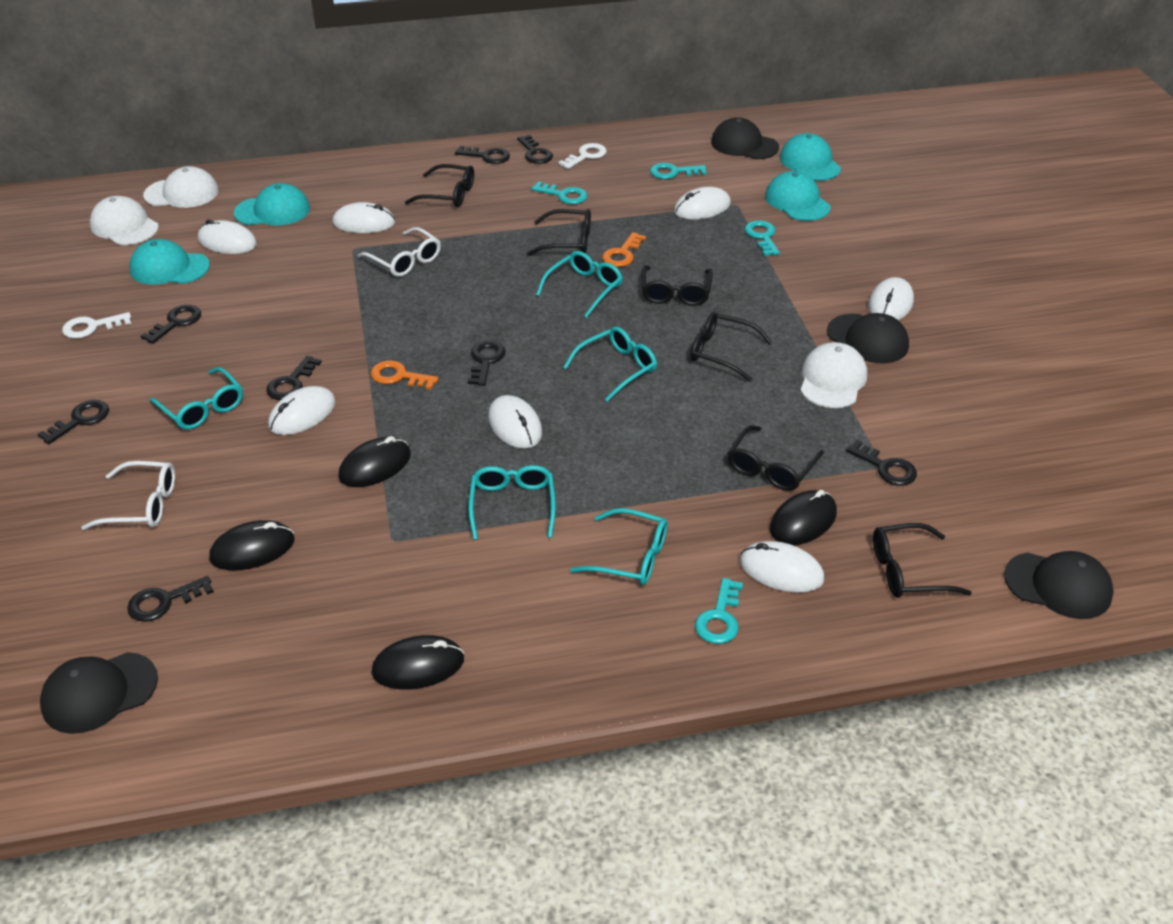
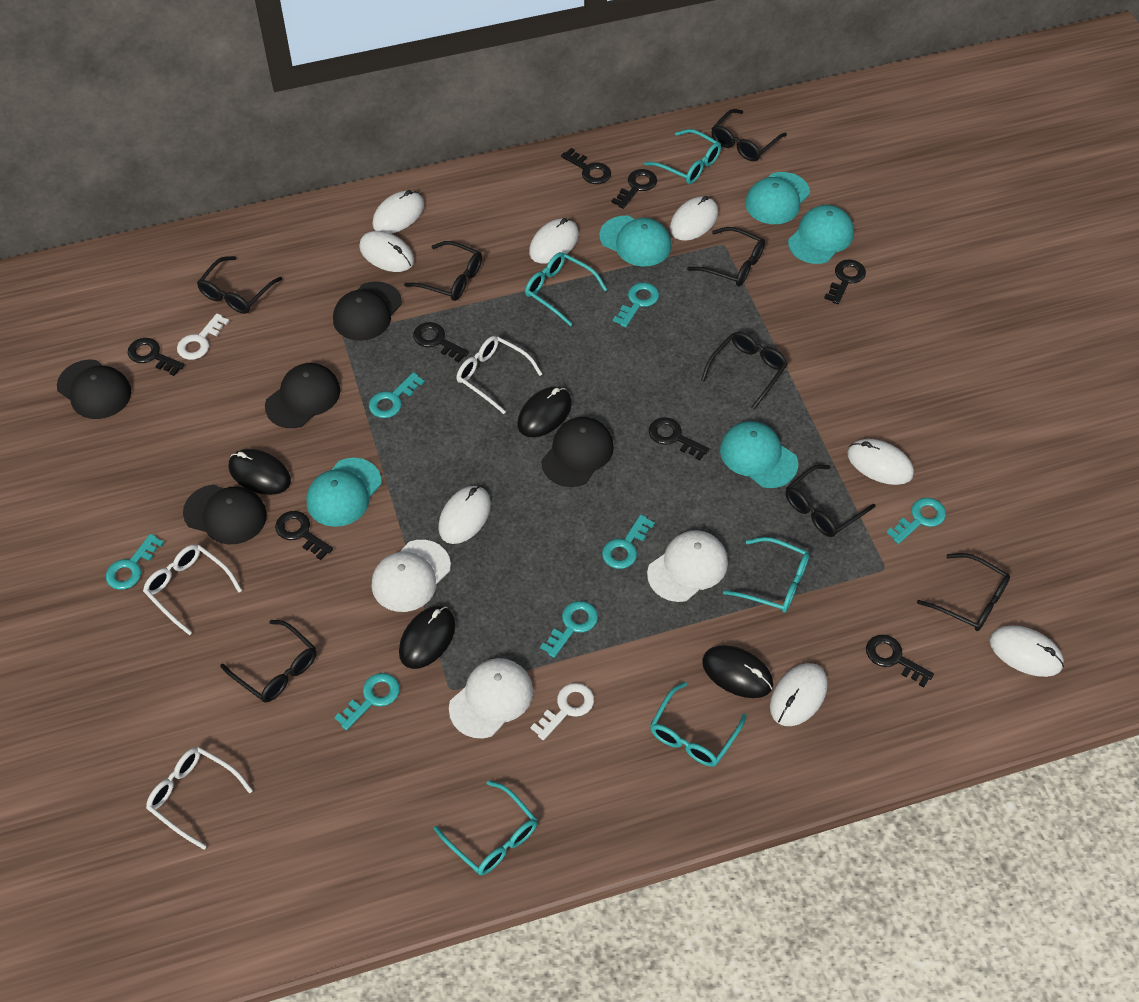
black cap: [40,652,158,734] [711,117,779,159] [827,313,909,363] [1004,551,1114,619] = 4 -> [57,360,131,419] [183,485,267,544] [265,363,340,428] [333,281,402,341] [542,417,614,487] = 5
black glasses: [405,164,474,207] [527,209,591,256] [642,265,713,306] [691,312,773,382] [728,425,824,491] [873,523,972,598] = 6 -> [197,256,282,314] [220,620,316,703] [404,241,482,301] [687,227,765,286] [701,332,788,409] [711,109,787,161] [785,464,876,537] [917,553,1010,631] = 8
orange key: [370,360,439,390] [602,232,646,267] = 2 -> none = 0
turquoise cap: [130,239,210,285] [234,183,310,225] [765,171,831,221] [780,133,841,181] = 4 -> [307,458,381,527] [599,216,672,267] [720,421,798,488] [745,172,810,224] [788,205,854,264] = 5
turquoise key: [531,181,588,204] [650,163,707,179] [695,578,743,644] [745,220,780,256] = 4 -> [106,534,164,590] [334,673,400,730] [369,372,425,418] [540,601,598,658] [602,515,655,569] [613,283,659,328] [887,498,946,544] = 7
white glasses: [81,461,175,530] [358,227,441,277] = 2 -> [143,544,242,635] [146,747,253,849] [456,336,542,414] = 3
white mouse: [198,219,257,254] [268,386,336,435] [332,202,395,233] [488,395,542,449] [674,187,731,220] [740,541,824,593] [868,277,914,320] = 7 -> [359,231,414,272] [372,190,424,233] [438,486,491,544] [529,218,579,264] [670,196,718,241] [770,663,828,726] [847,439,914,485] [990,626,1064,677] = 8

